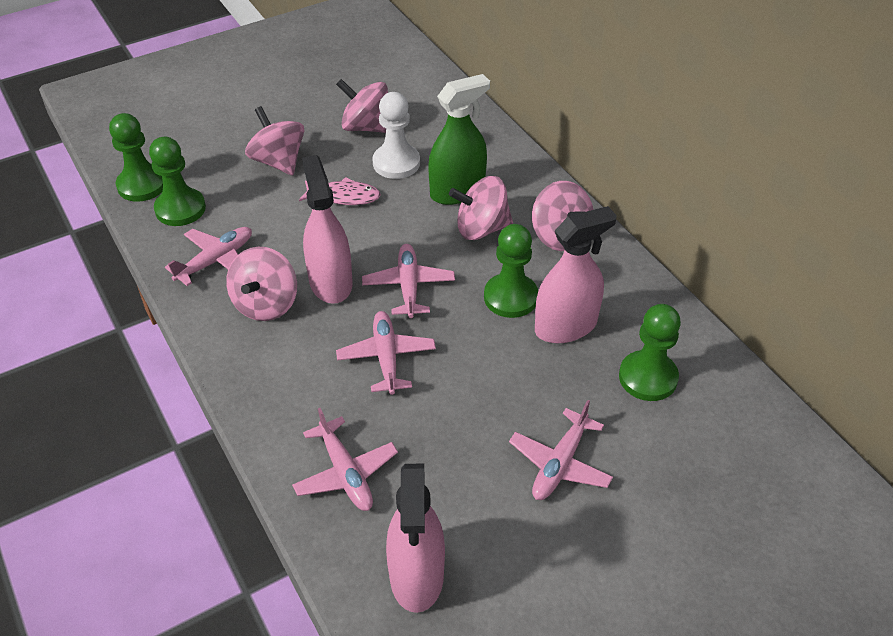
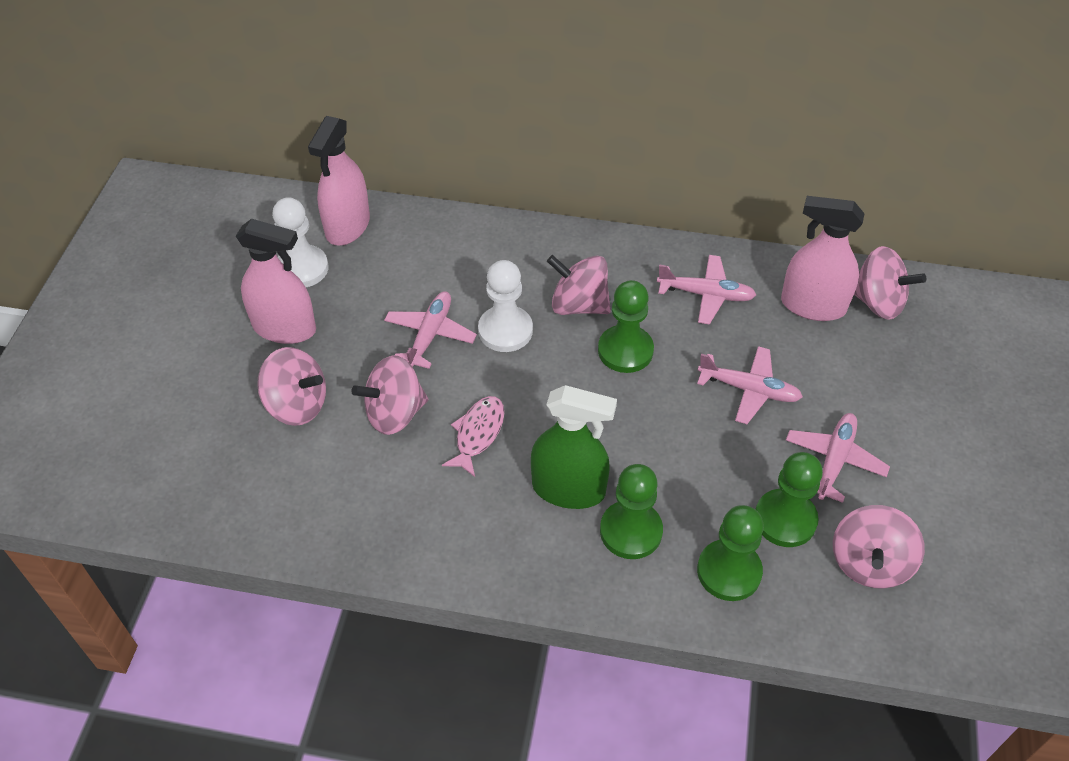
pink plane: [165,227,252,286] [292,408,398,511] [336,311,436,395] [362,244,455,318] [509,400,613,500] = 5 -> [384,291,477,369] [657,255,756,325] [697,346,803,424] [786,413,890,503] = 4
white pawn: [372,92,420,179] = 1 -> [272,197,328,287] [478,260,533,352] = 2

